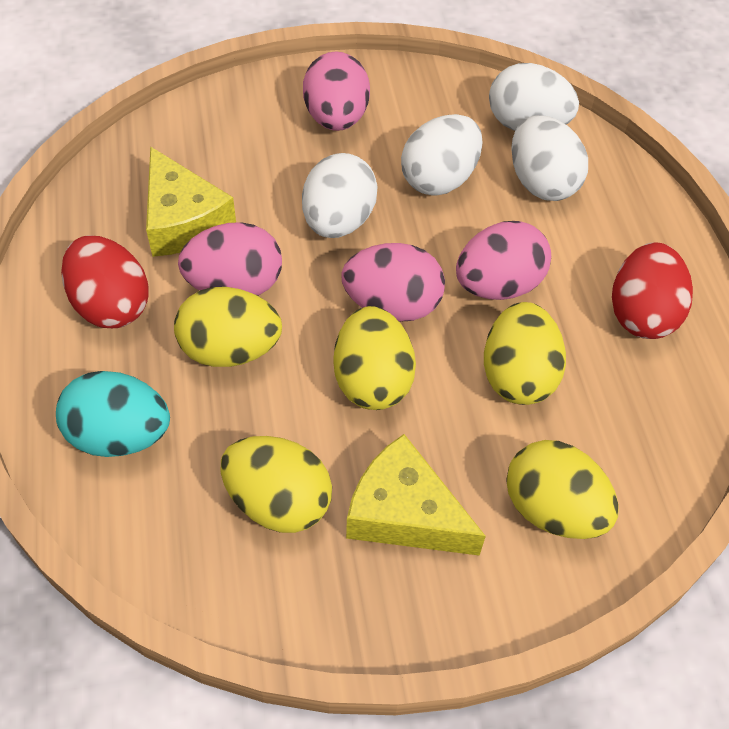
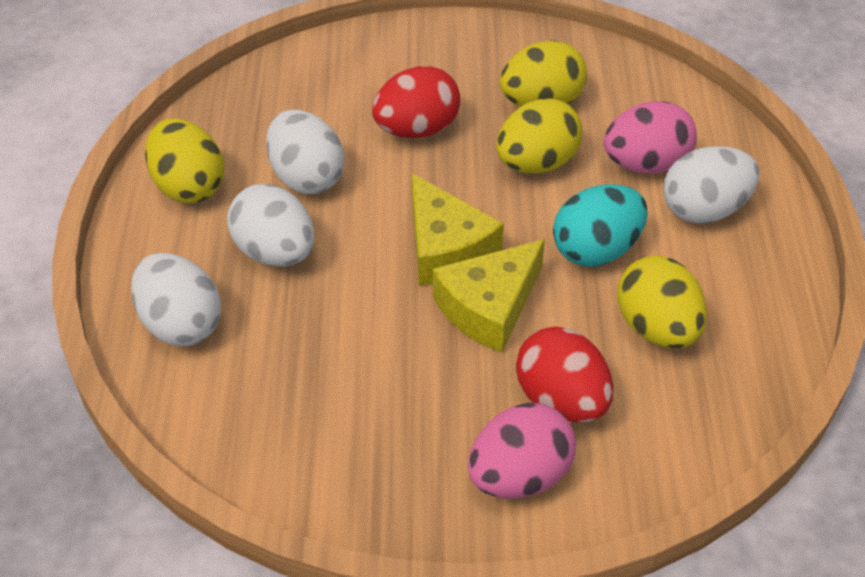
pink egg: [178,222,282,296] [303,51,370,131] [341,243,445,322] [456,221,551,300] = 4 -> [468,403,576,499] [604,101,697,174] = 2
yellow egg: [174,287,282,367] [221,436,332,533] [333,306,416,410] [484,302,566,405] [506,440,619,539] = 5 -> [145,118,224,203] [496,98,582,173] [500,41,587,107] [617,255,707,348] = 4

